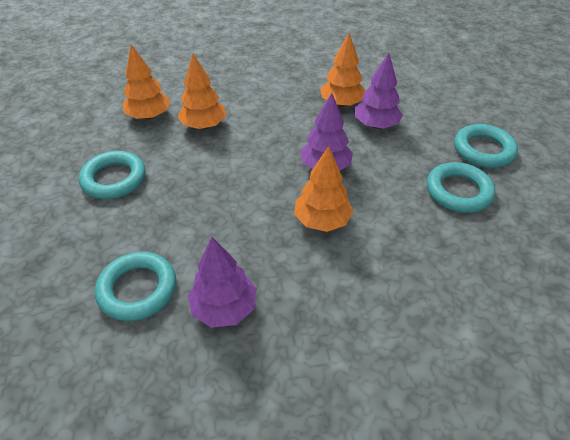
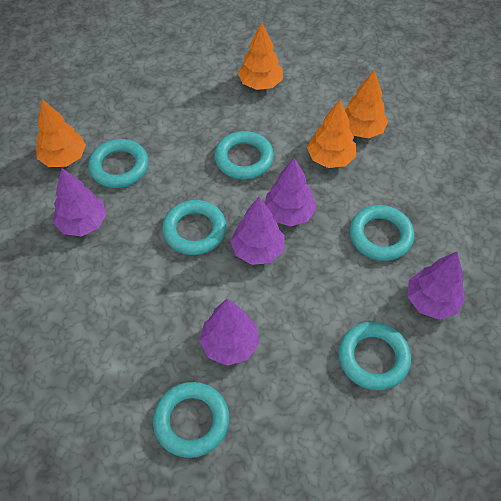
purple tree: [188,237,257,328] [300,93,353,171] [355,53,403,129] = 3 -> [53,168,107,236] [199,299,259,366] [230,197,285,265] [264,158,316,227] [408,252,466,320] = 5
turquoise ring: [79,151,146,199] [95,252,176,321] [427,162,495,213] [454,124,518,168] = 4 -> [88,139,149,188] [153,382,230,458] [162,200,226,255] [214,131,274,180] [338,322,411,390] [350,205,414,261] = 6

